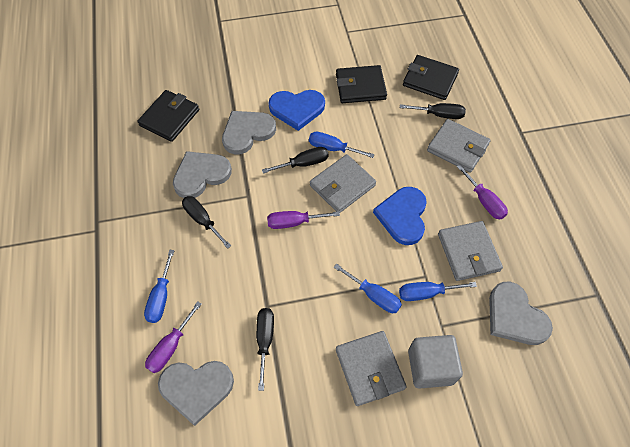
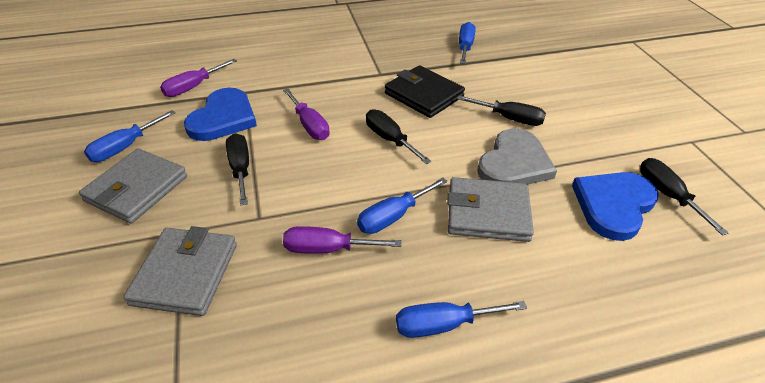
black wallet: [137,90,199,142] [336,65,387,103] [403,55,459,100] = 3 -> [385,65,465,118] = 1
grey cube: [408,335,463,389] = 1 -> none = 0
grey heart: [158,361,234,426] [173,151,232,198] [222,111,276,154] [489,282,553,345] = 4 -> [477,129,557,184] = 1
grey wallet: [310,154,376,213] [336,331,406,406] [427,119,491,173] [438,221,503,281] = 4 -> [79,148,187,223] [123,226,237,316] [447,177,534,242] = 3

